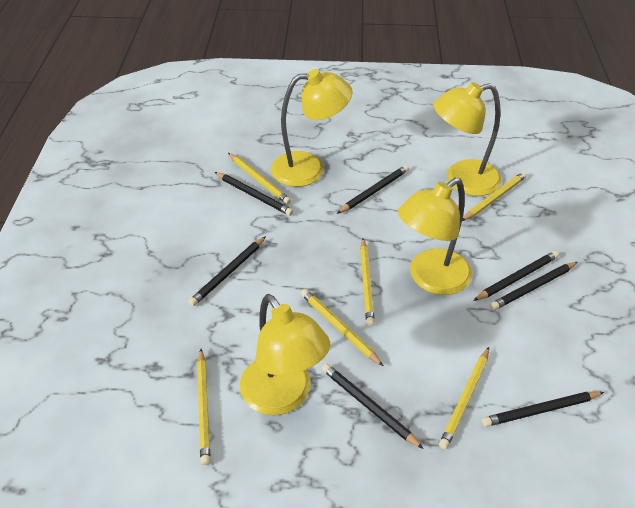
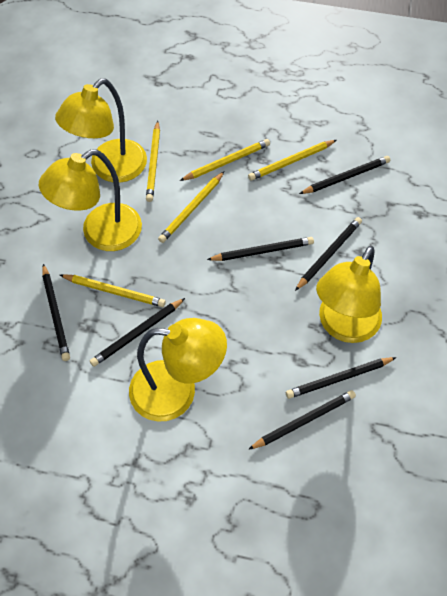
yellow pencil: [197,349,210,465] [228,153,291,205] [301,289,383,366] [360,238,375,326] [439,347,489,449] [462,172,527,221] = 6 -> [60,274,166,307] [146,121,160,202] [158,171,225,243] [180,139,270,181] [248,140,336,181] = 5

